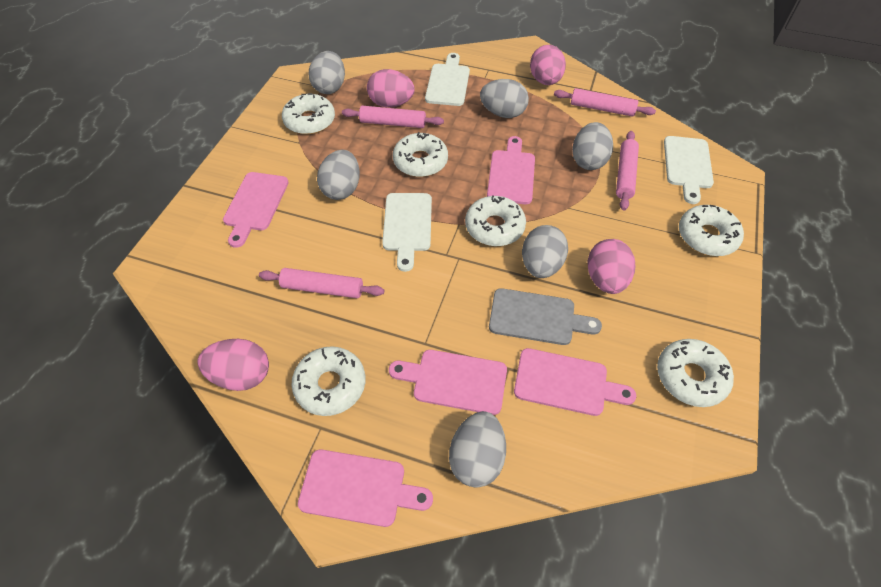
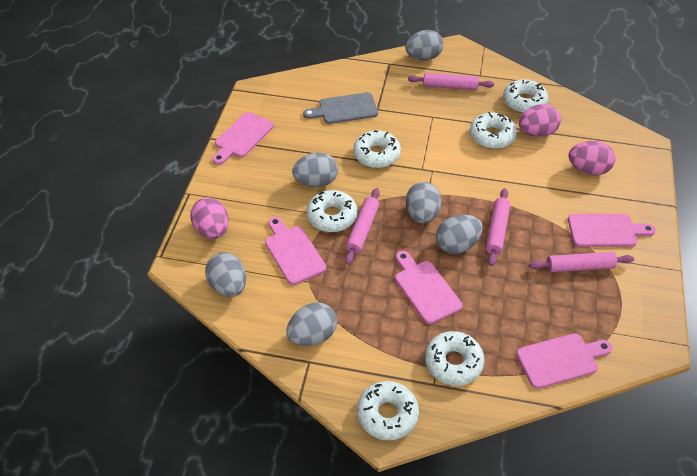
pink egg: [197,339,269,391] [367,69,415,107] [530,45,566,85] [587,239,635,294] = 4 -> [190,198,229,239] [519,104,561,137] [569,141,615,175] = 3
white cutting board: [382,193,432,272] [425,53,470,106] [664,136,714,204] = 3 -> none = 0

